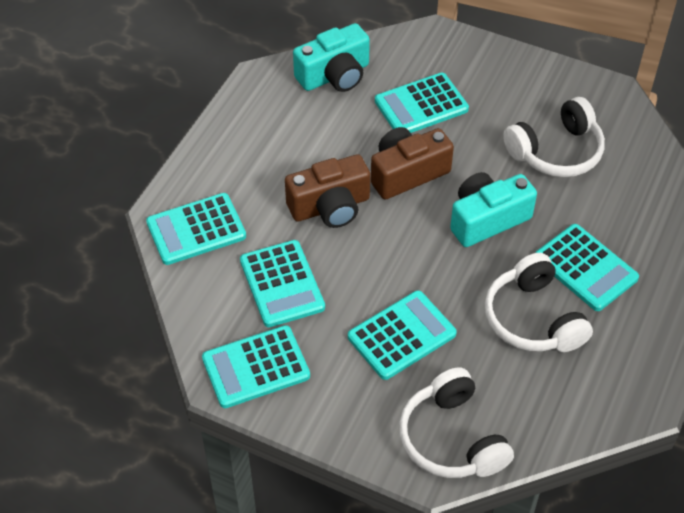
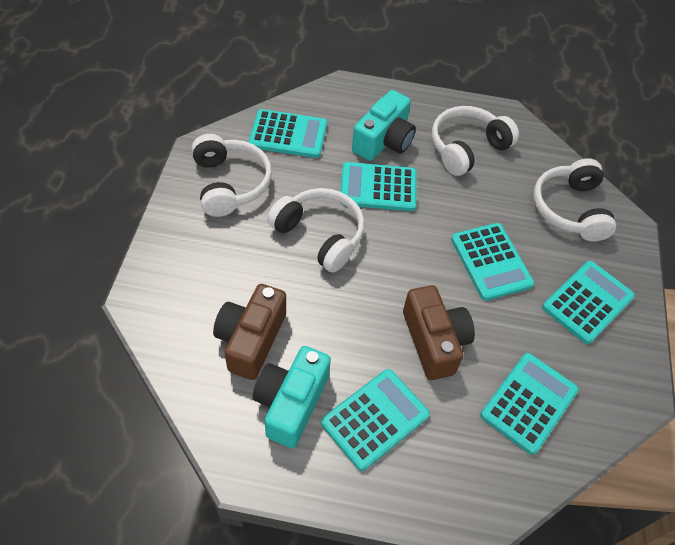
white headphones: [399,367,514,478] [485,253,593,352] [503,97,605,177] = 3 -> [192,134,272,217] [267,188,364,273] [432,106,519,176] [533,159,616,241] = 4

